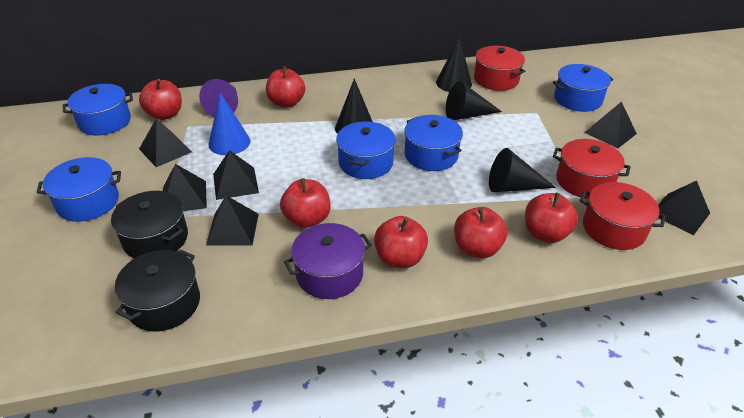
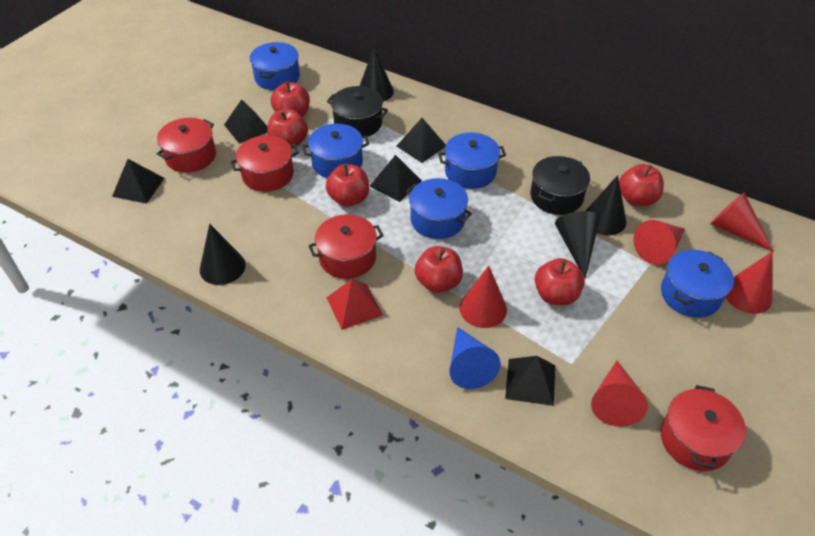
black pyramid: [139,118,192,167] [163,164,207,211] [206,196,259,245] [213,150,259,200] [584,102,637,149] [658,181,710,235] = 6 -> [112,159,164,204] [224,99,268,144] [370,155,422,202] [396,118,446,163] [505,356,555,406] = 5
purple cone: [199,79,238,117] = 1 -> none = 0
purple pot: [284,223,372,299] = 1 -> none = 0
red cone: none = 0 -> [459,266,507,328] [591,360,648,427] [634,220,685,265] [710,192,774,252] [725,252,772,314] = 5
red pot: [474,46,525,91] [553,139,630,199] [580,182,666,250] = 3 -> [157,118,216,173] [230,135,299,192] [308,214,384,279] [660,385,746,471] = 4
red pyramid: none = 0 -> [327,279,383,330] = 1

